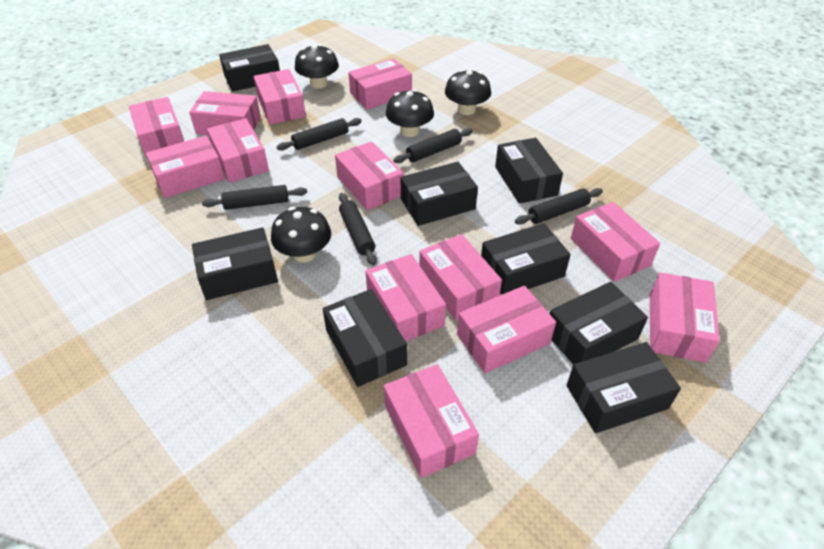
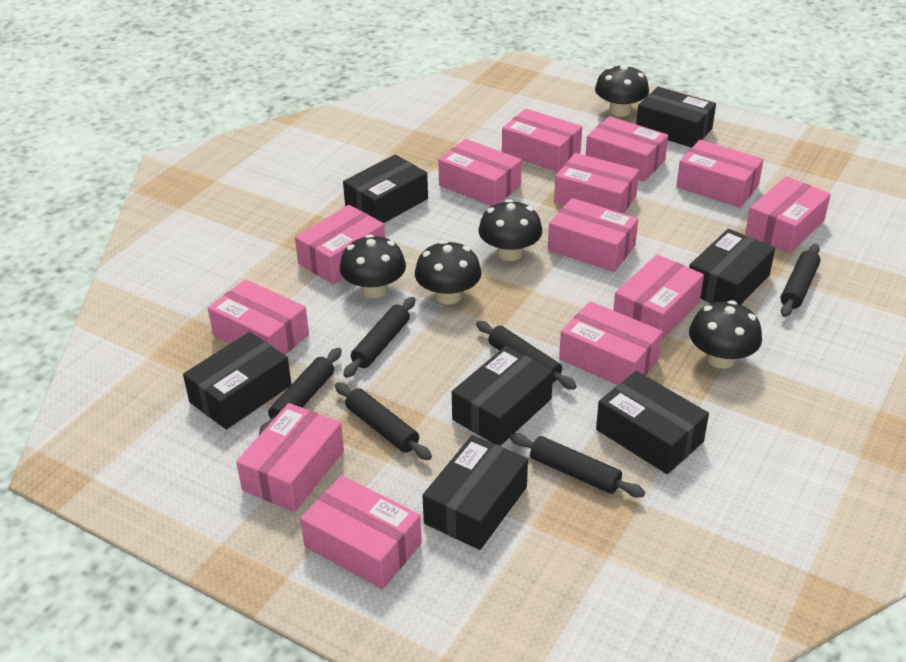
black box: [192,227,278,300] [219,44,280,92] [323,289,407,387] [401,162,478,226] [481,223,571,295] [495,138,563,204] [549,282,648,364] [567,342,681,433] = 8 -> [183,332,292,430] [343,155,428,223] [422,435,528,550] [452,346,553,446] [596,371,709,474] [636,87,716,148] [689,229,775,305] = 7
black mushroom: [271,207,331,262] [295,44,339,88] [386,89,434,137] [445,69,491,115] = 4 -> [340,234,406,298] [415,240,481,304] [479,199,542,261] [595,65,649,117] [689,300,762,369] = 5
black rolling pin: [202,185,307,210] [277,118,362,151] [339,193,376,265] [393,128,473,163] [515,188,603,225] = 5 -> [259,348,342,435] [335,382,432,460] [343,297,415,378] [476,321,577,390] [510,433,645,497] [781,244,821,317] = 6

